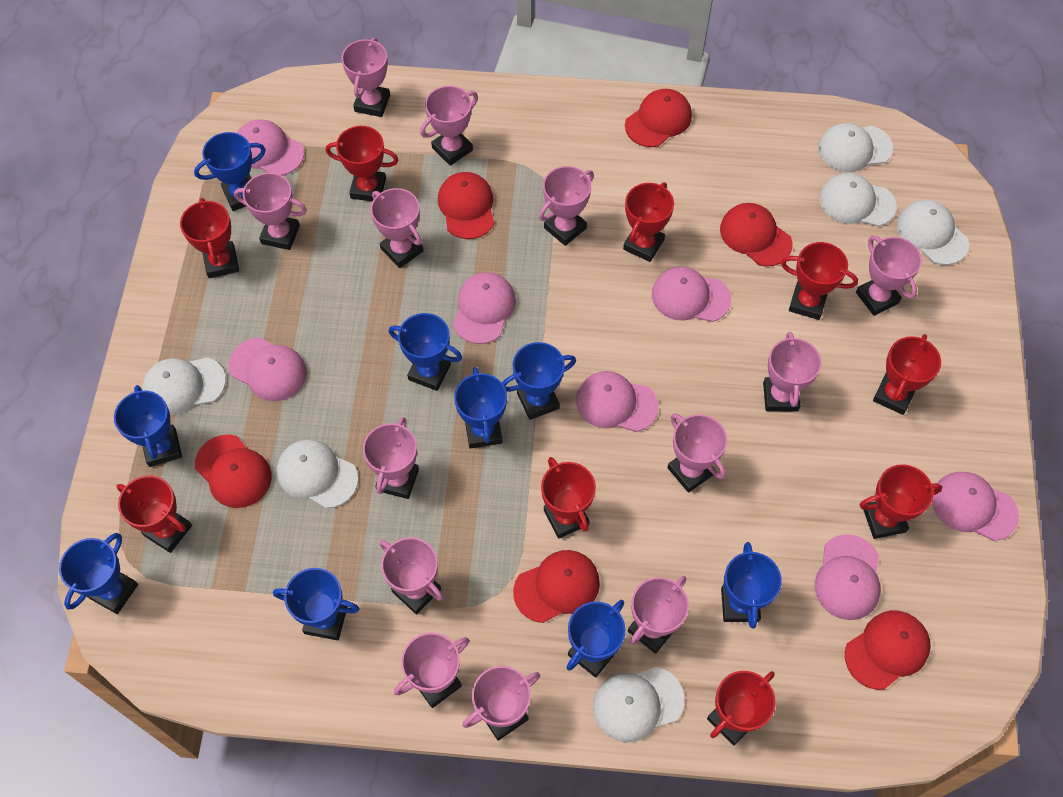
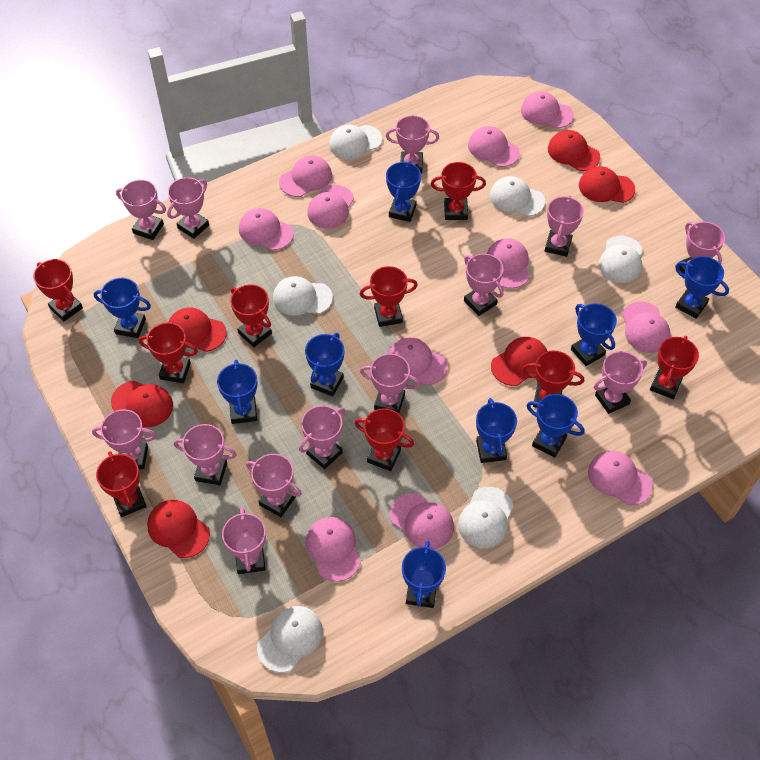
pink cap: [229,338,307,401] [237,120,304,176] [453,272,516,344] [576,371,659,432] [652,267,731,322] [815,534,881,620] [932,472,1019,541] = 7 -> [239,208,294,250] [279,155,332,197] [306,517,361,582] [307,185,354,229] [388,337,447,385] [390,493,454,549] [468,126,520,167] [487,238,529,289] [521,91,574,128] [588,450,653,506] [622,302,671,353] = 11

